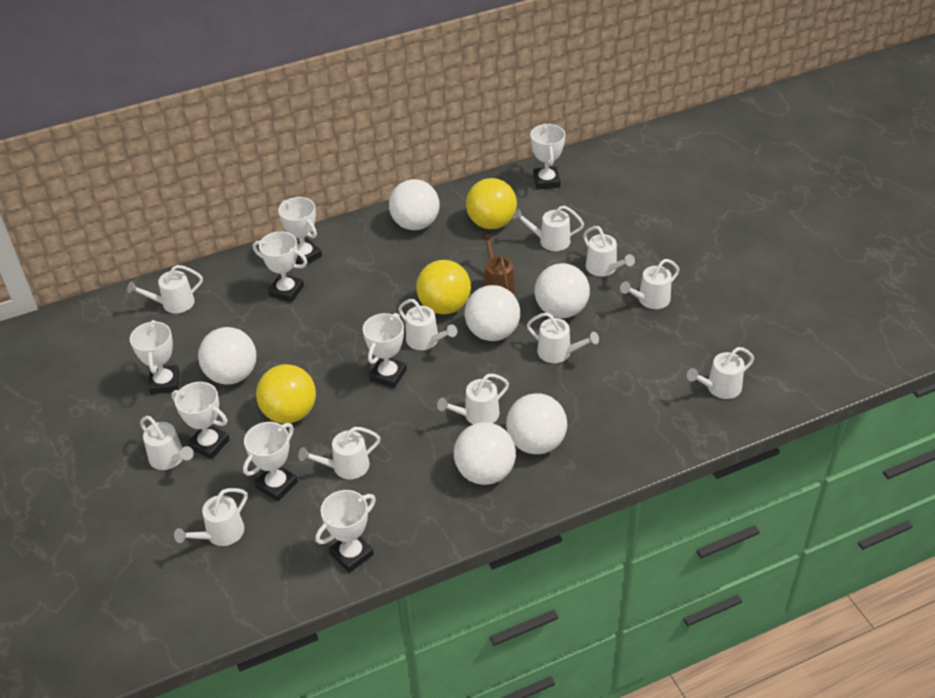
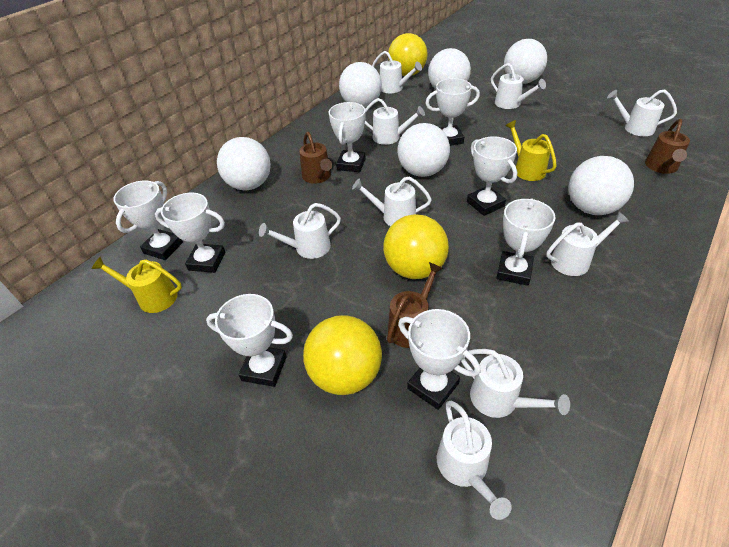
brown watering can: [481,234,515,294] = 1 -> [299,132,332,184] [387,262,443,348] [645,119,690,174] = 3
white watering can: [127,265,203,314] [140,416,194,470] [174,488,248,546] [298,427,380,479] [398,299,457,350] [437,374,509,424] [513,206,584,251] [527,313,599,363] [583,226,635,277] [620,259,679,309] [687,347,754,399] = 11 -> [259,203,341,259] [352,176,432,226] [365,98,425,145] [372,51,422,93] [437,401,512,520] [461,349,570,418] [491,63,546,109] [546,211,629,276] [607,90,677,136] = 9
yellow watering can: none = 0 -> [91,257,182,313] [505,120,557,181] = 2

